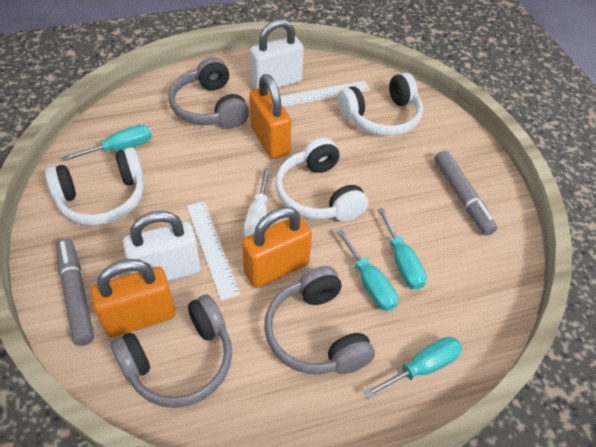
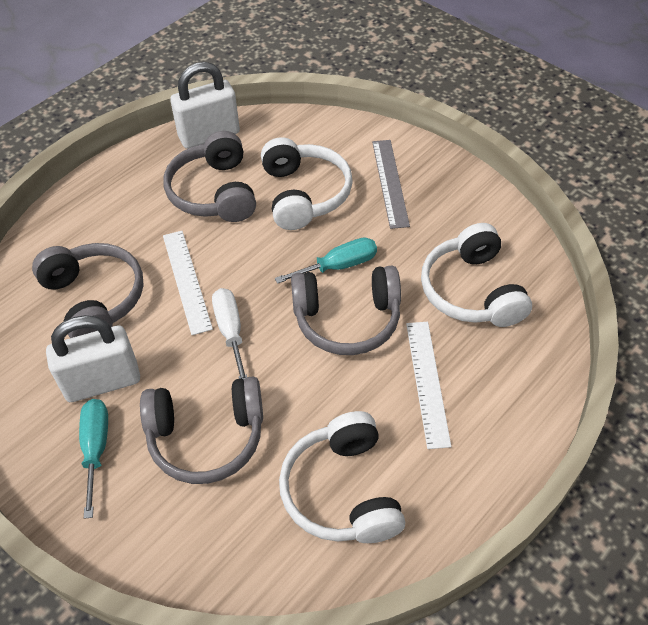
grey headphones: [110,295,232,408] [168,57,249,128] [264,266,375,374] = 3 -> [32,243,144,338] [140,377,263,484] [163,131,256,222] [291,266,401,355] = 4
grey marker: [56,238,94,346] [435,150,497,236] = 2 -> none = 0
grey ruler: none = 0 -> [372,140,410,229] = 1
orange padlock: [91,259,176,337] [242,207,312,288] [249,74,291,159] = 3 -> none = 0
turquoise screwdriver: [63,125,152,161] [337,229,398,311] [364,337,462,399] [378,208,427,290] = 4 -> [79,399,108,519] [275,237,377,284] = 2

